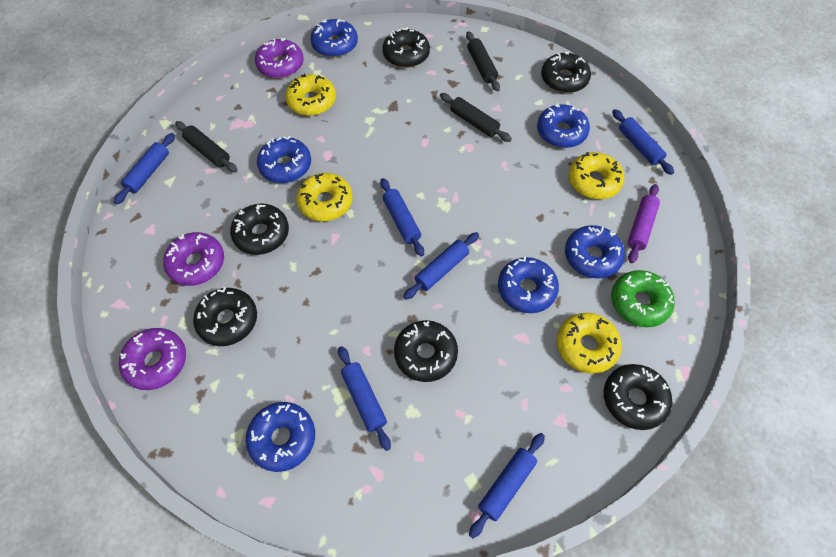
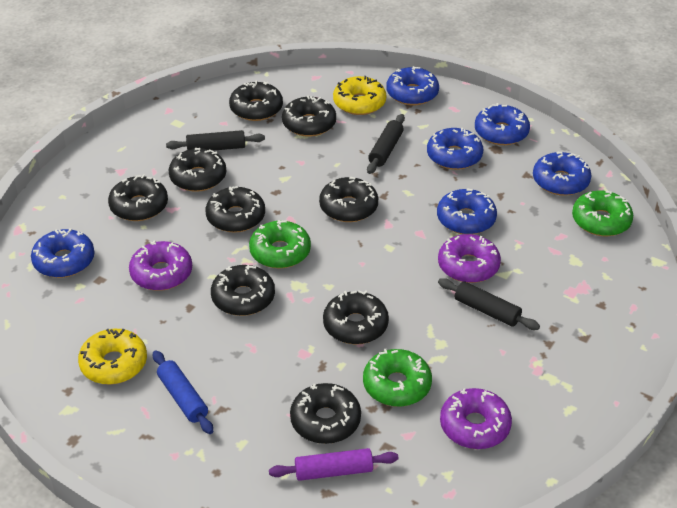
black donut: [193,287,257,346] [230,203,289,255] [382,27,430,68] [394,320,458,382] [541,52,591,93] [604,364,672,430] = 6 -> [108,174,168,221] [169,148,226,192] [206,186,265,233] [211,265,275,316] [229,81,283,121] [282,96,336,137] [290,383,361,444] [319,177,378,222] [323,290,389,344] = 9
blue rolling pin: [114,133,175,204] [338,346,391,451] [380,178,424,256] [403,232,479,300] [469,433,545,538] [612,109,674,175] = 6 -> [153,350,213,434] = 1
green donut: [611,270,675,327] = 1 -> [249,220,311,269] [363,349,432,407] [572,190,633,236] = 3
yellow donut: [285,74,336,116] [296,173,353,221] [557,313,622,374] [569,152,624,199] = 4 -> [78,329,147,385] [333,76,386,115] = 2

